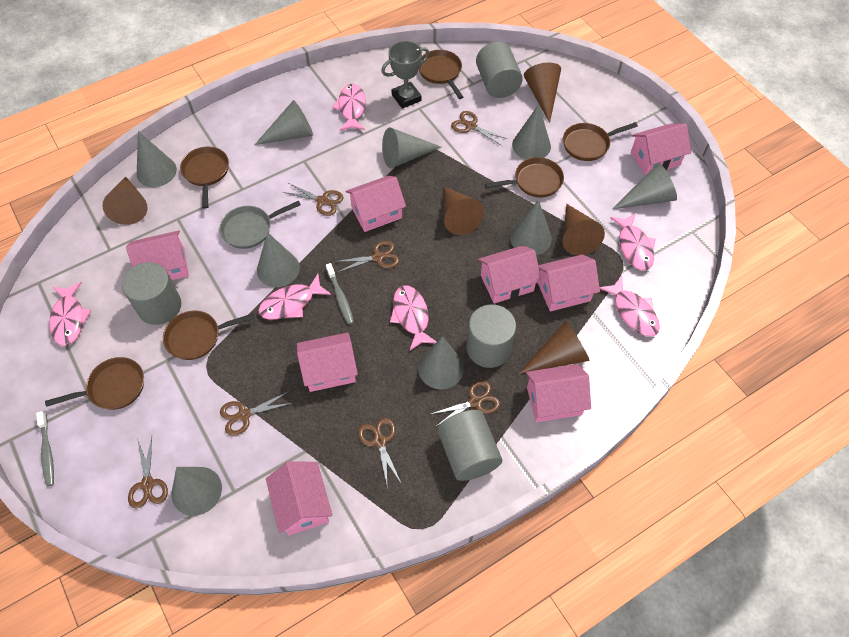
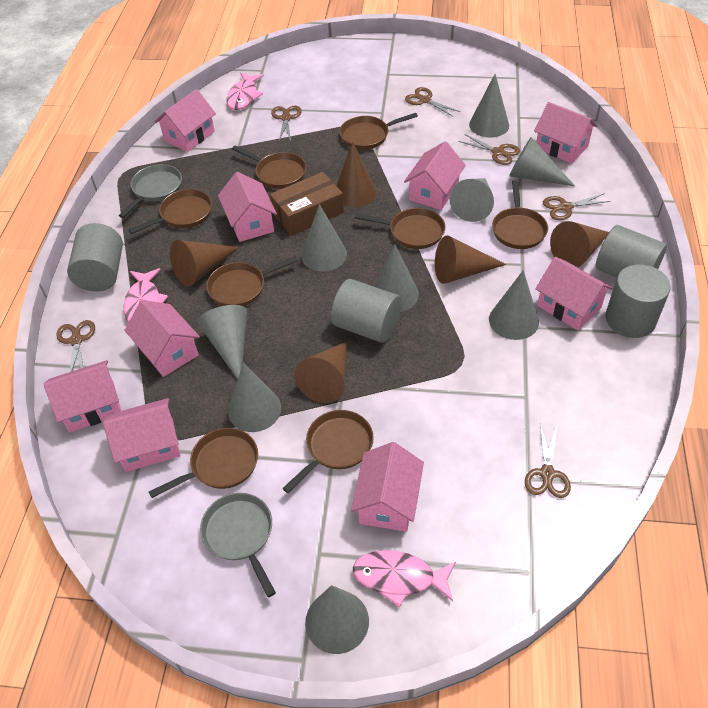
brown box: none = 0 -> [270,172,344,236] = 1
brown pan: [45,357,144,410] [163,311,254,360] [180,147,229,209] [419,50,463,99] [485,157,564,197] [563,122,638,161] = 6 -> [129,189,212,234] [149,428,258,498] [206,256,298,306] [232,146,306,189] [282,410,374,493] [339,113,418,150] [355,208,445,249] [492,180,548,249] = 8
brown scissors: [128,437,168,509] [220,391,292,436] [283,183,344,216] [334,241,399,273] [358,418,401,484] [431,381,500,427] [451,111,508,146] = 7 -> [57,320,95,372] [271,106,301,141] [405,87,460,117] [458,134,520,165] [525,424,571,498] [543,193,611,220] = 6
grey pan: [219,201,301,249] = 1 -> [119,164,182,218] [200,493,276,597] = 2
grey toothbrush: [36,411,54,487] [326,263,354,325] = 2 -> none = 0
grey trophy: [381,41,429,109] = 1 -> none = 0
pink fish: [49,282,91,346] [258,274,331,320] [332,84,366,131] [390,285,437,351] [600,276,660,337] [610,213,656,270] = 6 -> [124,268,168,323] [226,72,264,110] [353,550,456,607] = 3
pink house: [126,231,189,280] [266,461,333,536] [297,332,358,392] [346,176,406,232] [478,246,541,304] [526,364,591,422] [538,255,600,311] [631,123,691,175] = 8 -> [44,360,121,432] [103,398,180,472] [124,300,200,377] [155,89,216,152] [218,172,277,242] [351,442,424,532] [404,141,466,210] [534,102,597,164] [535,257,613,331] = 9

